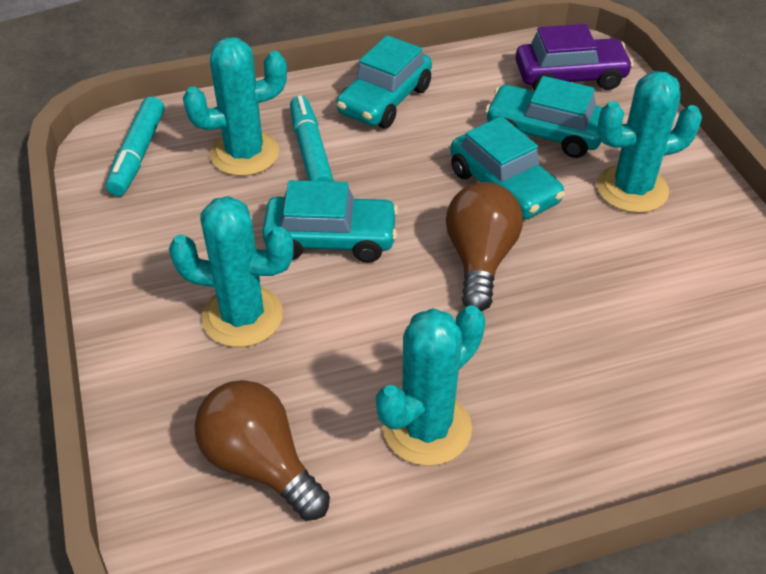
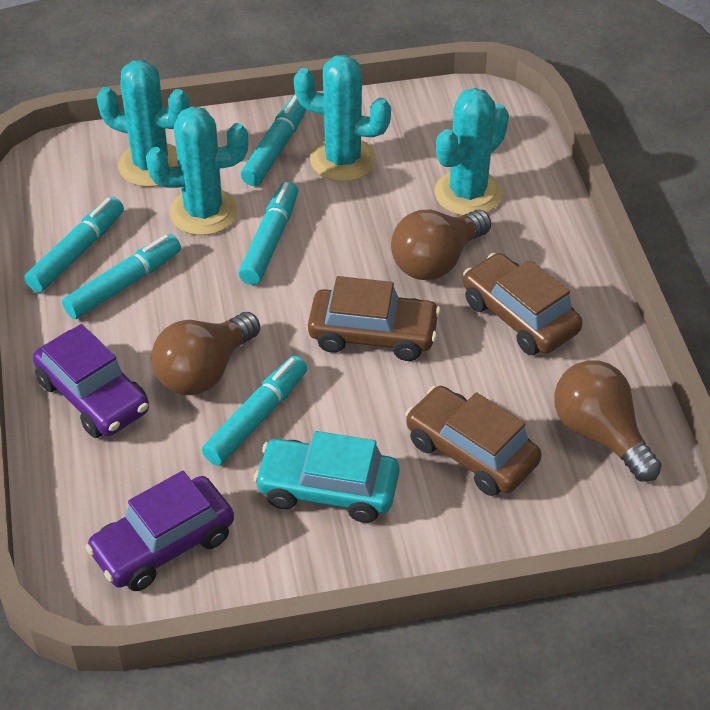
brown car: none = 0 -> [308,276,441,361] [405,386,542,496] [463,253,583,355] = 3
brown light bulb: [194,380,330,521] [446,182,523,312] = 2 -> [151,312,260,395] [391,210,491,280] [554,360,662,482] = 3
purple car: [515,24,634,91] = 1 -> [33,324,149,438] [85,471,234,591] = 2
turquoise car: [262,180,398,263] [336,35,432,128] [450,116,565,219] [485,76,603,158] = 4 -> [254,431,399,523] = 1
turquoise marker: [106,97,164,196] [290,95,334,181] = 2 -> [24,197,124,293] [62,234,181,319] [202,356,307,466] [238,181,298,285] [241,95,307,186] = 5

